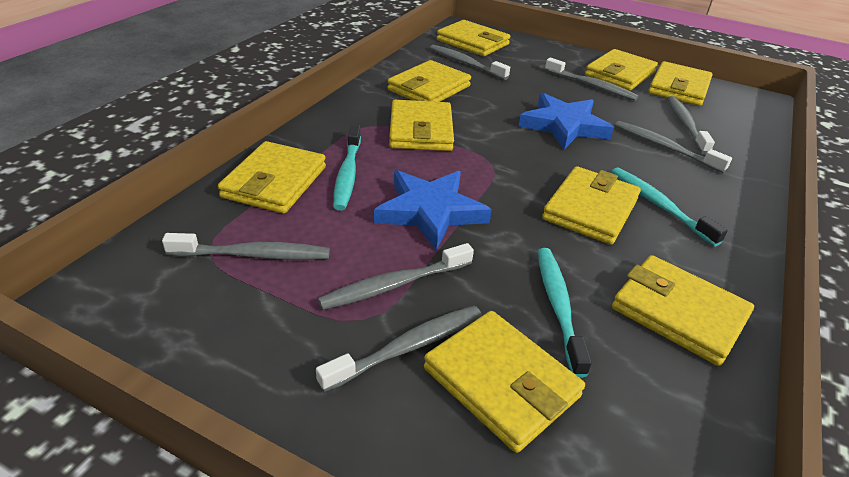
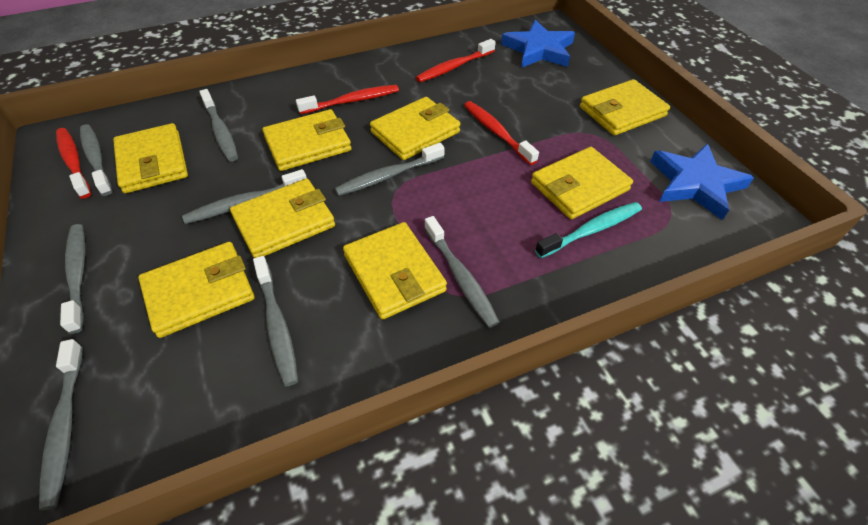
grey toothbrush: [162,233,330,260] [316,306,482,392] [318,243,474,310] [430,45,510,80] [545,58,639,101] [615,121,732,173] [667,96,715,155] = 7 -> [39,339,83,510] [60,224,85,334] [80,124,112,196] [182,169,307,224] [199,89,238,162] [253,256,298,386] [335,143,445,196] [424,216,500,328] = 8
red toothbrush: none = 0 -> [56,128,91,198] [296,85,399,114] [416,39,496,82] [464,101,539,165] = 4
turquoise toothbrush: [333,125,361,211] [538,248,592,378] [611,167,728,246] = 3 -> [535,202,642,258] = 1
yellow wallet: [218,141,326,214] [387,60,471,102] [389,100,454,151] [424,311,585,453] [437,20,510,56] [542,166,641,245] [585,49,658,91] [612,255,754,366] [648,61,713,106] = 9 -> [113,123,188,193] [138,242,254,338] [230,179,335,258] [262,109,352,171] [343,222,447,320] [370,97,460,160] [531,147,633,219] [580,79,670,136] = 8

